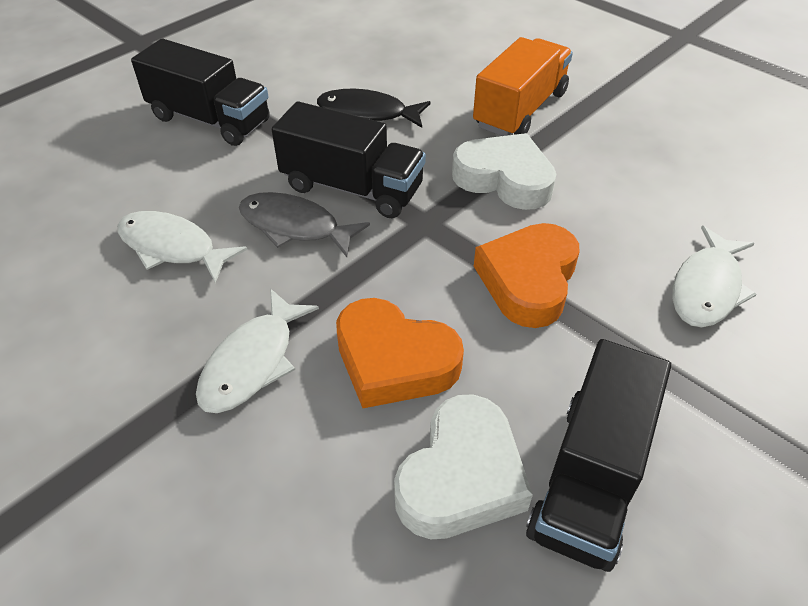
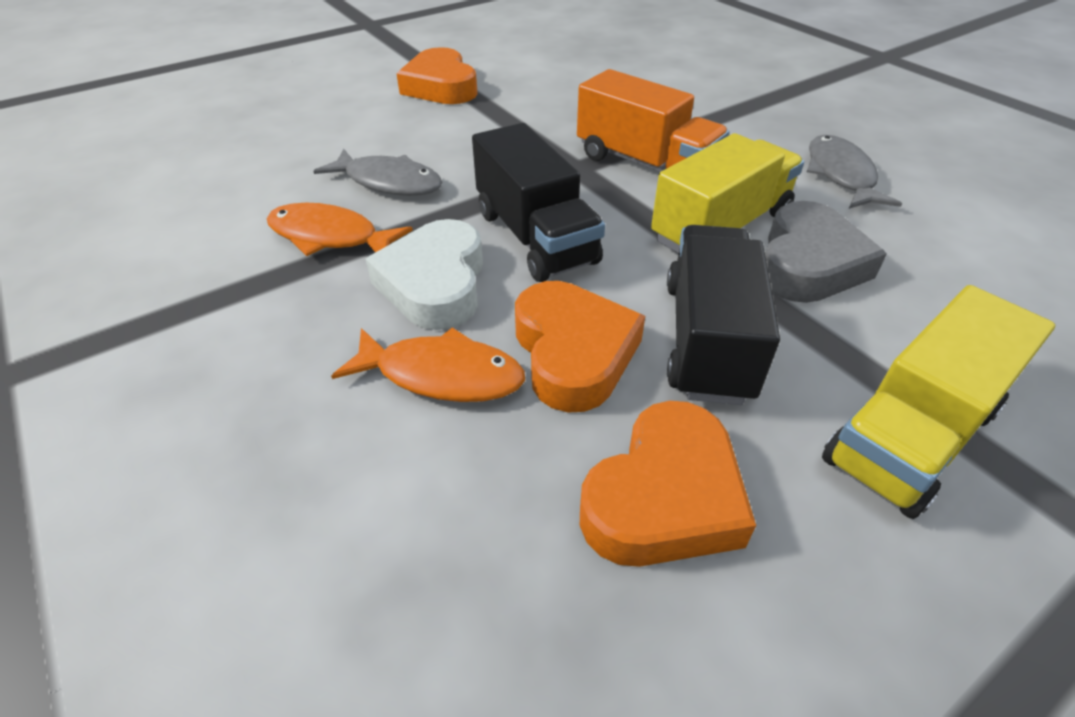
black fish: [317,89,431,128] = 1 -> none = 0
black truck: [131,39,270,146] [272,101,426,218] [526,339,671,572] = 3 -> [472,123,605,282] [667,225,780,405] = 2
grey fish: [239,192,370,257] = 1 -> [314,148,442,196] [807,135,902,209] = 2
grey heart: none = 0 -> [765,201,887,303] = 1
orange fish: none = 0 -> [267,203,413,256] [331,327,525,402] = 2
orange heart: [336,298,464,408] [474,223,580,328] = 2 -> [396,47,478,104] [515,281,645,412] [580,401,756,567] = 3
white fish: [117,211,248,283] [196,289,319,413] [672,226,757,328] = 3 -> none = 0
white heart: [394,394,533,539] [452,133,556,210] = 2 -> [365,219,483,330] = 1
yellow truck: none = 0 -> [651,133,804,253] [822,285,1055,519] = 2

